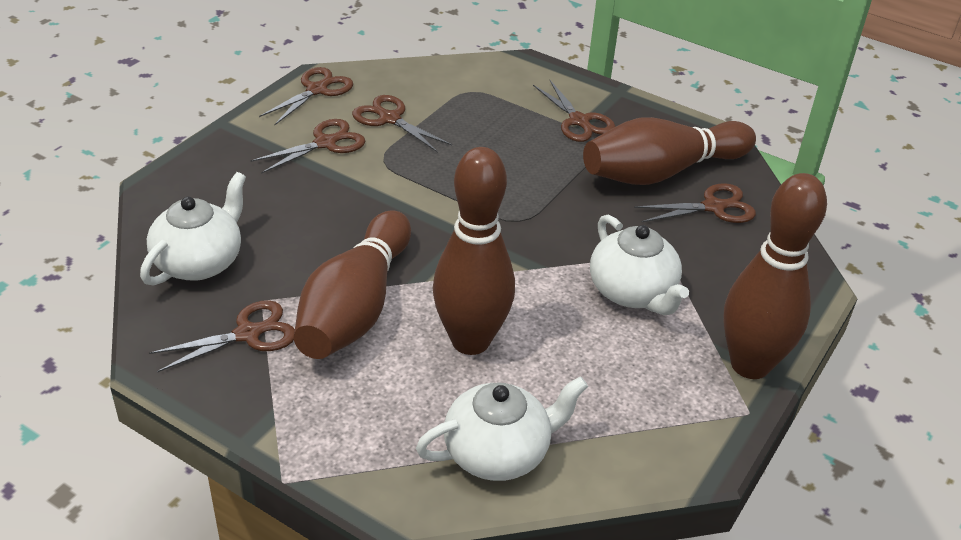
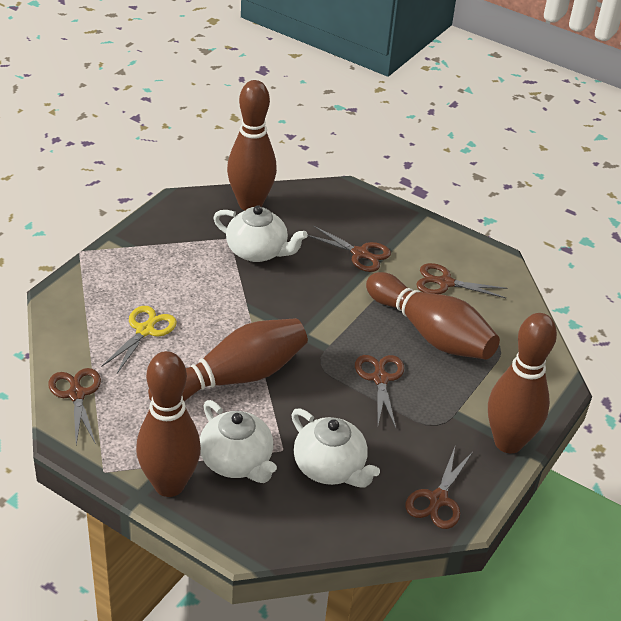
brown bowling pin: [294,210,411,359] [433,147,515,355] [583,117,756,185] [723,173,827,379] = 4 -> [136,351,201,497] [148,318,308,401] [227,80,277,211] [366,272,500,360] [488,313,557,454] = 5
brown scissors: [149,300,295,373] [251,119,365,174] [259,67,353,125] [352,95,452,153] [533,79,615,142] [634,183,756,223] = 6 -> [48,368,101,445] [308,225,391,272] [355,355,404,428] [405,447,473,529] [416,263,507,298] = 5
yellow scissors: none = 0 -> [101,306,177,373] = 1

